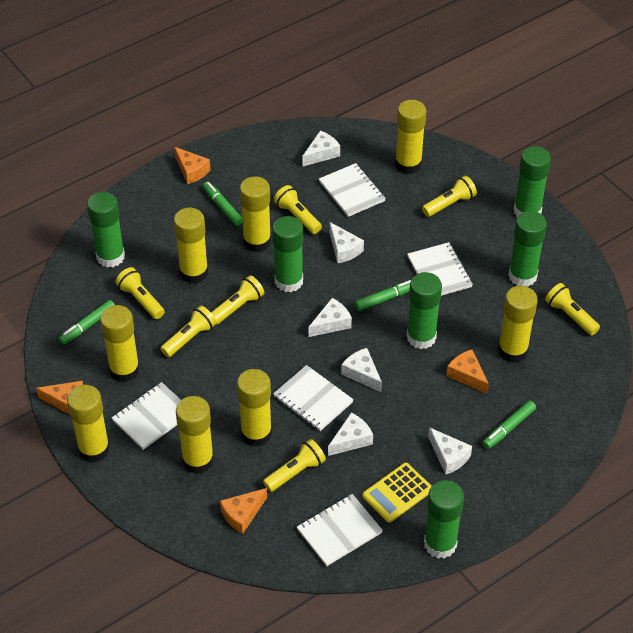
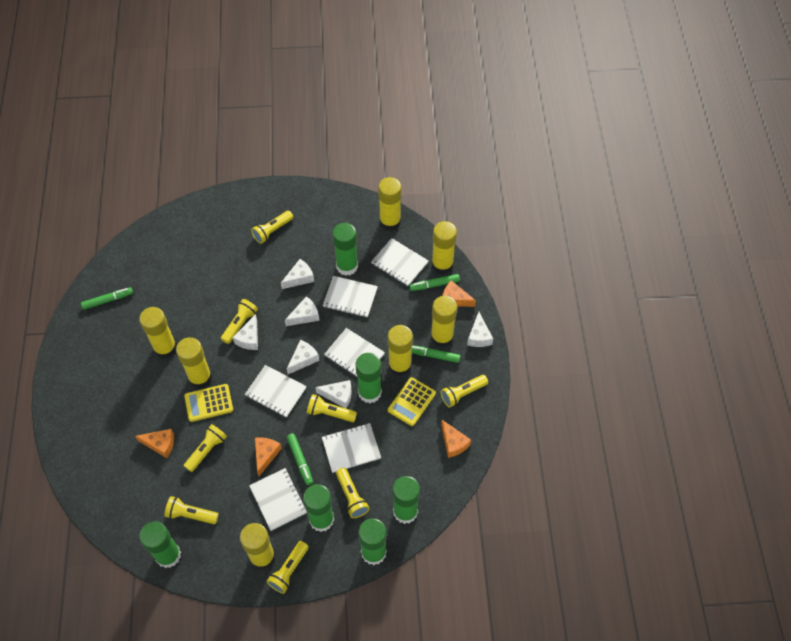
white notebook: [112,382,181,450] [273,365,354,431] [297,494,383,566] [319,163,386,217] [407,242,473,296] = 5 -> [245,365,307,418] [249,468,307,531] [322,423,381,473] [323,276,378,317] [324,328,385,377] [371,238,429,286] = 6
yellow calculator: [362,463,432,522] = 1 -> [184,384,233,422] [388,377,436,426] = 2
yellow flashlight: [116,267,165,319] [160,306,216,357] [211,275,265,325] [263,439,326,492] [274,185,322,234] [422,176,477,217] [545,283,600,335] = 7 -> [165,496,219,524] [184,424,227,472] [221,299,258,344] [251,211,293,244] [266,541,309,594] [307,394,357,422] [336,468,370,518] [441,375,488,408] = 8
yellow glue stick: [67,385,110,462] [100,305,140,382] [174,208,208,284] [176,396,214,474] [237,369,272,447] [240,176,271,252] [395,100,426,174] [498,286,538,363] = 8 -> [139,307,177,358] [176,337,212,388] [240,523,275,569] [378,177,402,231] [388,325,413,376] [431,221,457,274] [431,296,457,347] = 7

